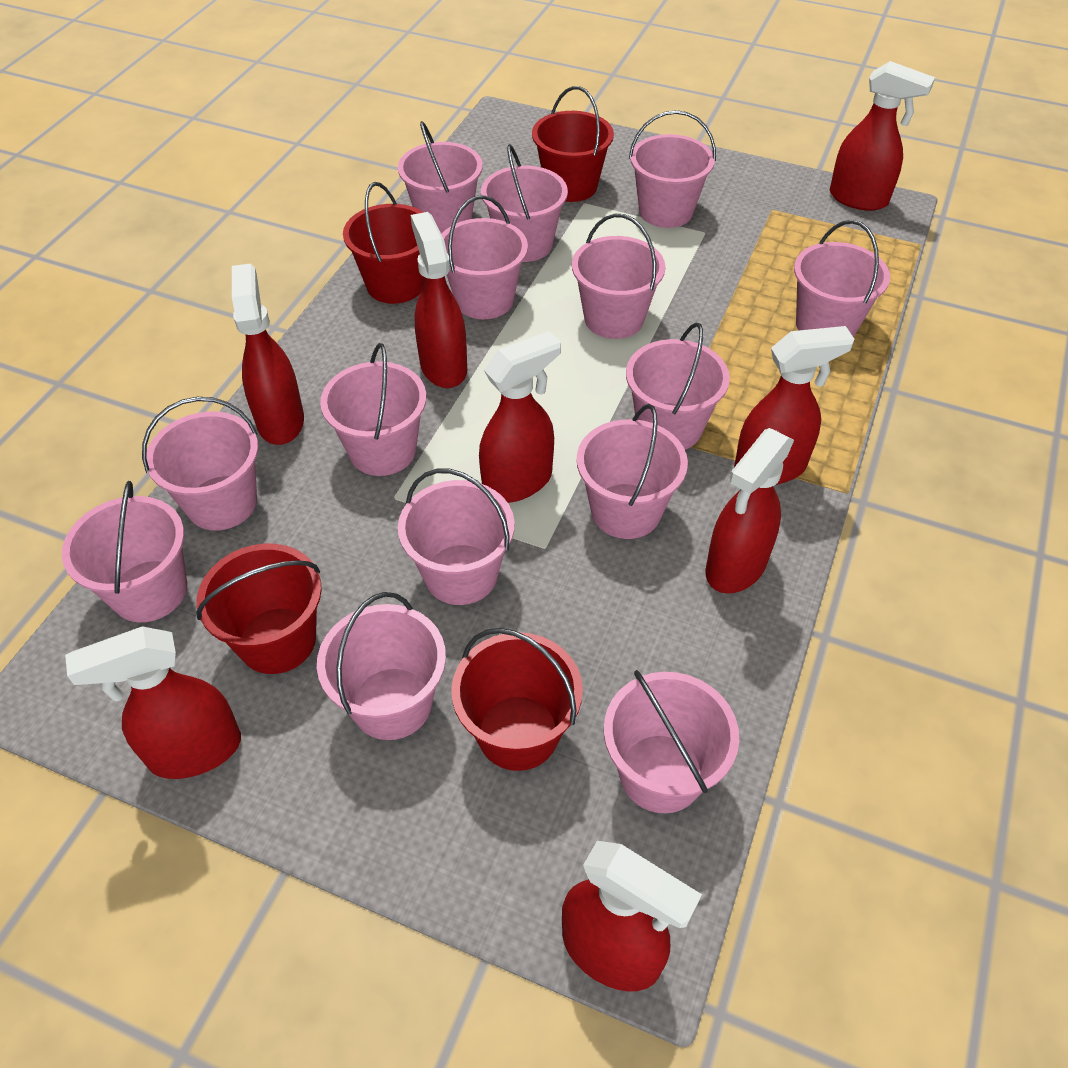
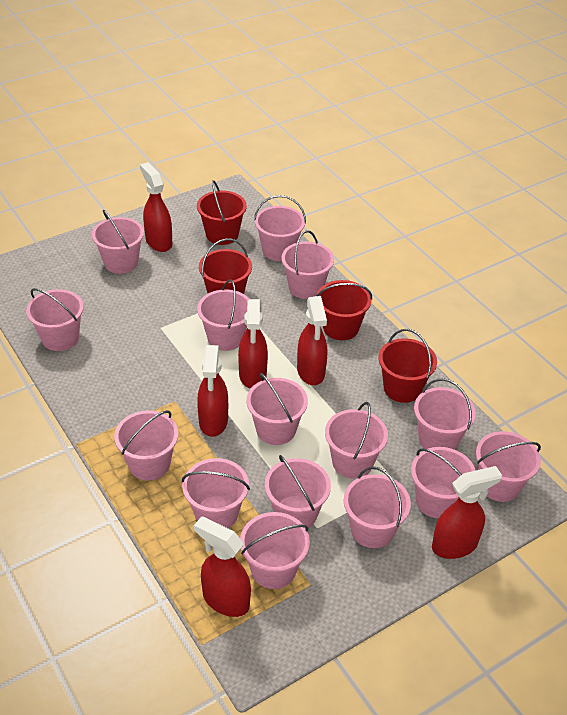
pink bucket: [62,481,187,622] [142,397,258,530] [317,592,446,740] [320,343,426,476] [398,121,483,234] [398,469,515,605] [441,195,528,319] [481,144,568,262] [572,214,665,339] [577,404,688,539] [604,670,739,813] [626,322,730,449] [629,110,716,228] [794,220,890,337] = 14 -> [26,288,84,351] [92,210,144,274] [114,410,179,480] [182,458,250,528] [197,279,249,351] [240,512,310,589] [247,373,308,445] [254,195,306,261] [265,455,331,528] [281,230,334,299] [325,402,388,479] [344,466,411,548] [411,447,476,519] [414,378,476,450] [476,431,541,502] = 15
red spray bottle: [65,626,241,779] [232,263,304,445] [411,212,467,388] [479,331,561,503] [562,841,702,991] [706,428,794,594] [734,326,854,485] [830,61,935,211] = 8 -> [140,162,172,252] [194,516,251,617] [197,345,228,437] [238,299,268,388] [297,296,327,385] [432,466,502,559] = 6

